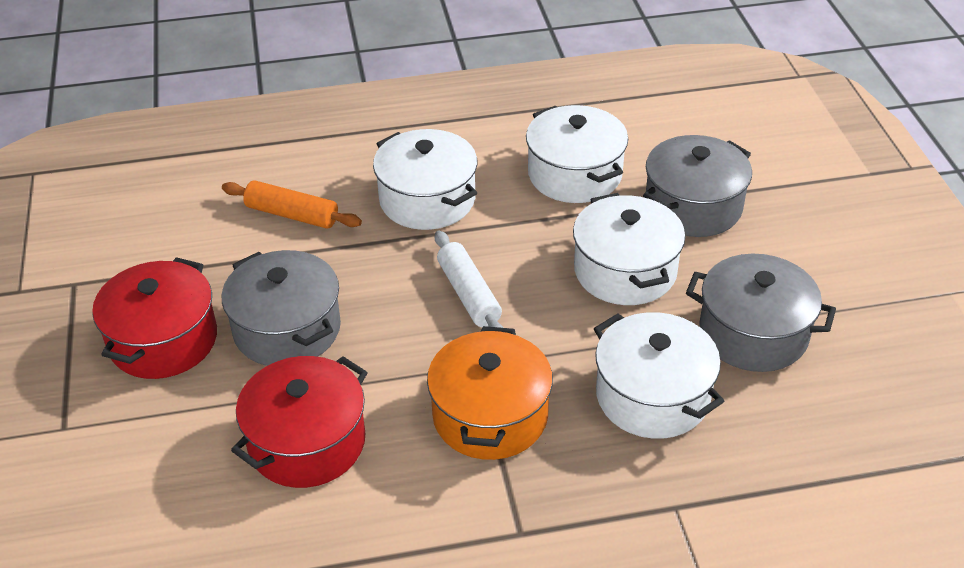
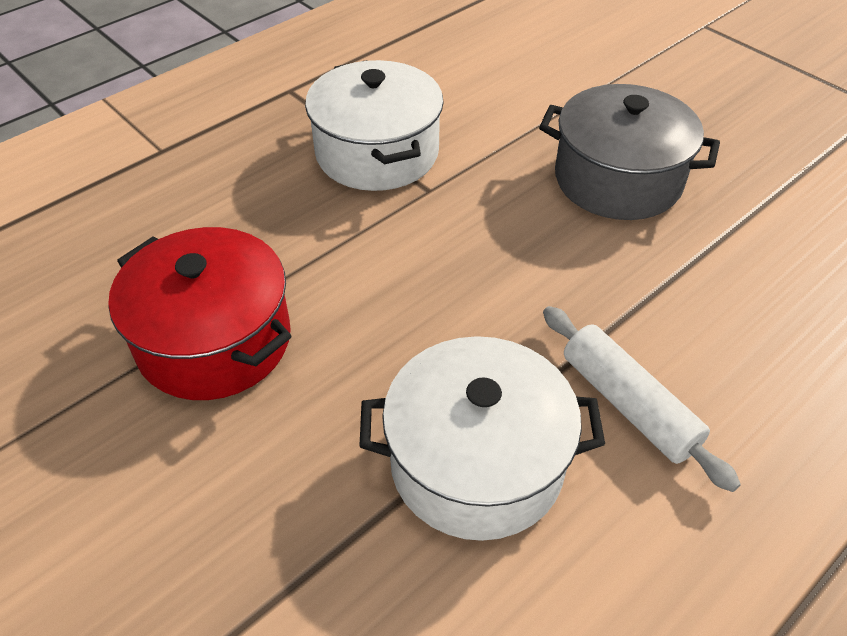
grey pot: [222,250,341,366] [643,135,752,237] [686,254,836,372] = 3 -> [539,84,720,220] = 1
orange pot: [427,326,553,460] = 1 -> none = 0
orange rolling pin: [222,180,362,229] = 1 -> none = 0
red pot: [92,257,217,379] [231,356,368,488] = 2 -> [108,227,291,400] = 1
white pot: [373,129,477,230] [526,105,628,203] [573,193,685,305] [594,312,724,439] = 4 -> [305,60,444,191] [359,336,605,541] = 2

